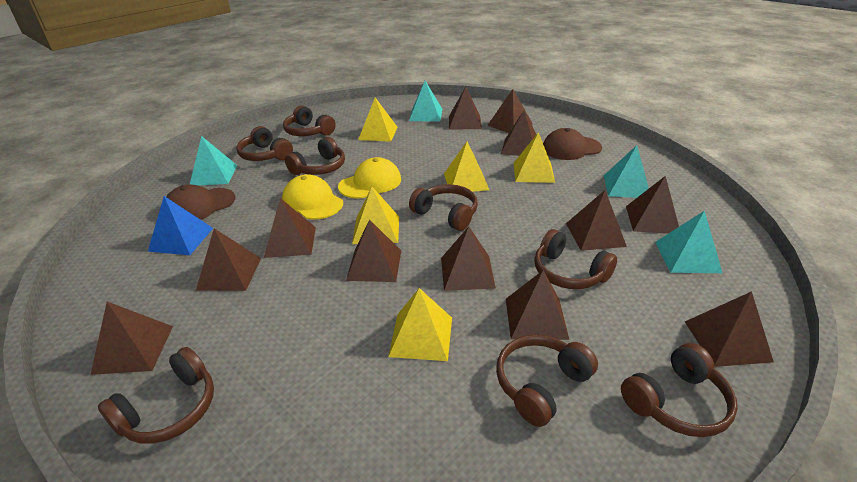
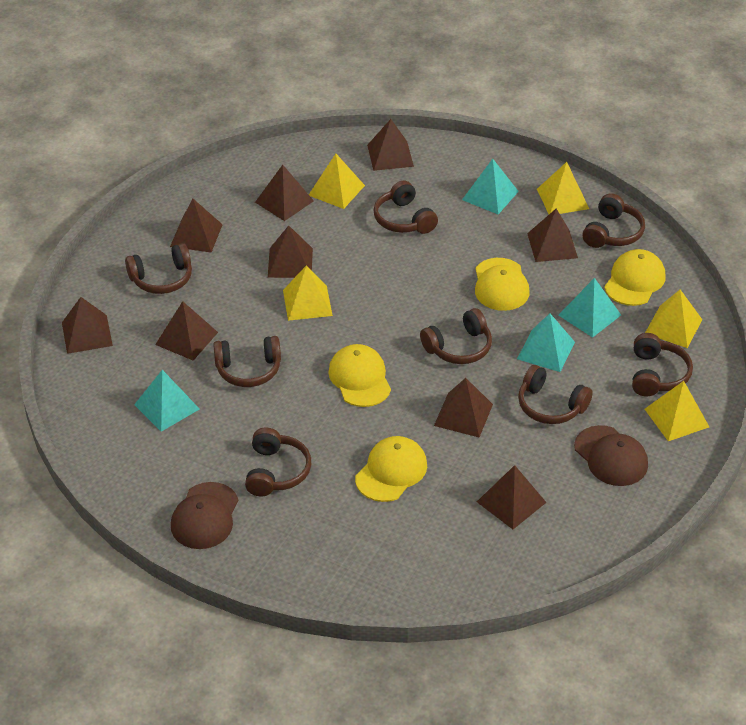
blue pyramid: [148,196,213,255] = 1 -> none = 0
brown pyramid: [91,302,173,375] [196,228,261,291] [264,198,316,258] [346,219,401,282] [441,227,496,291] [449,87,482,129] [487,89,533,133] [501,110,536,156] [506,270,569,340] [566,190,627,251] [626,176,679,234] [685,291,774,367] = 12 -> [62,297,113,354] [155,301,218,361] [170,199,223,253] [255,165,314,221] [268,226,313,278] [367,119,414,171] [434,378,493,437] [477,465,547,529] [527,209,578,262] = 9
yellow cap: [282,174,343,220] [338,157,401,199] = 2 -> [328,344,391,407] [355,436,427,502] [475,258,529,311] [604,249,666,306] = 4

